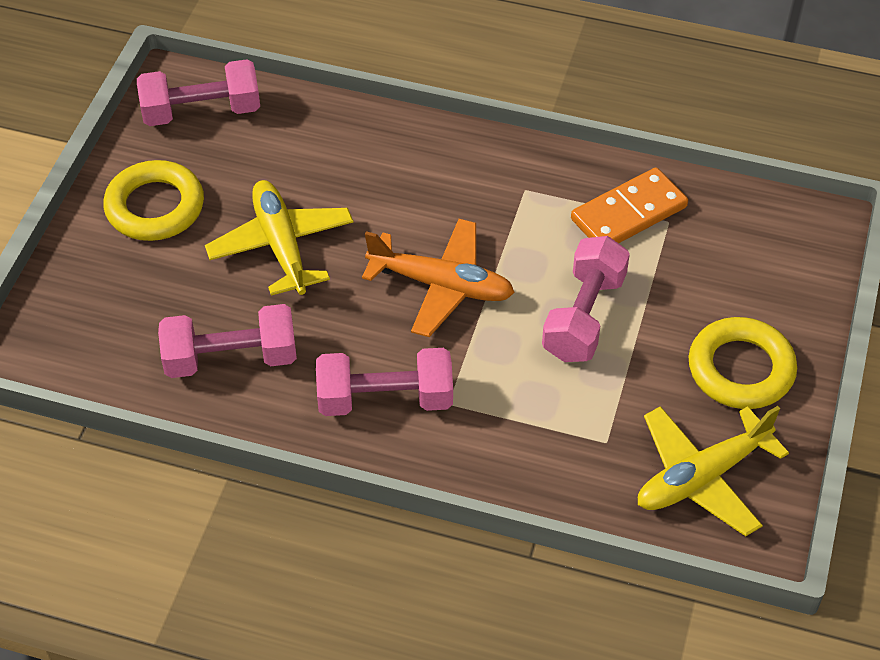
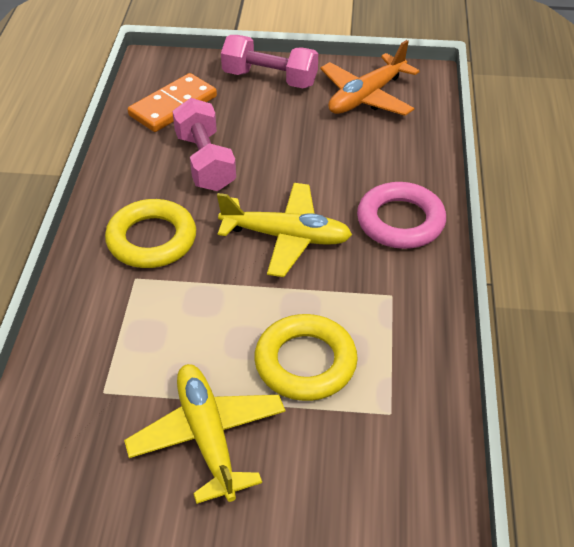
pink dumbbell: [137,59,260,126] [158,304,297,378] [316,348,453,416] [542,236,630,362] = 4 -> [172,98,236,191] [221,35,318,88] = 2
pink ring: none = 0 -> [357,182,446,249] = 1

